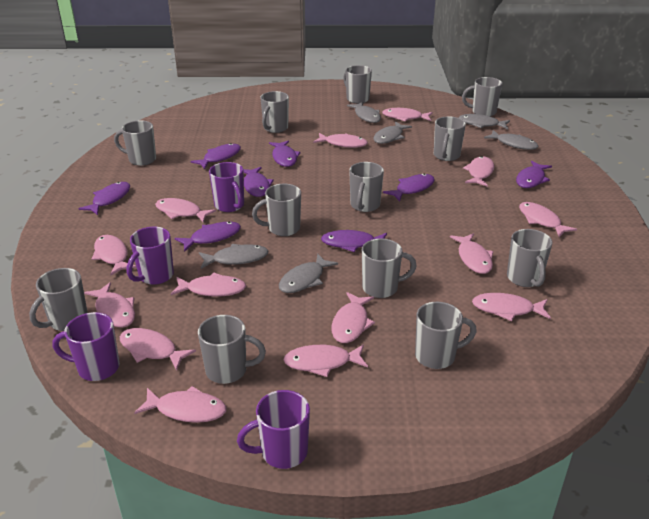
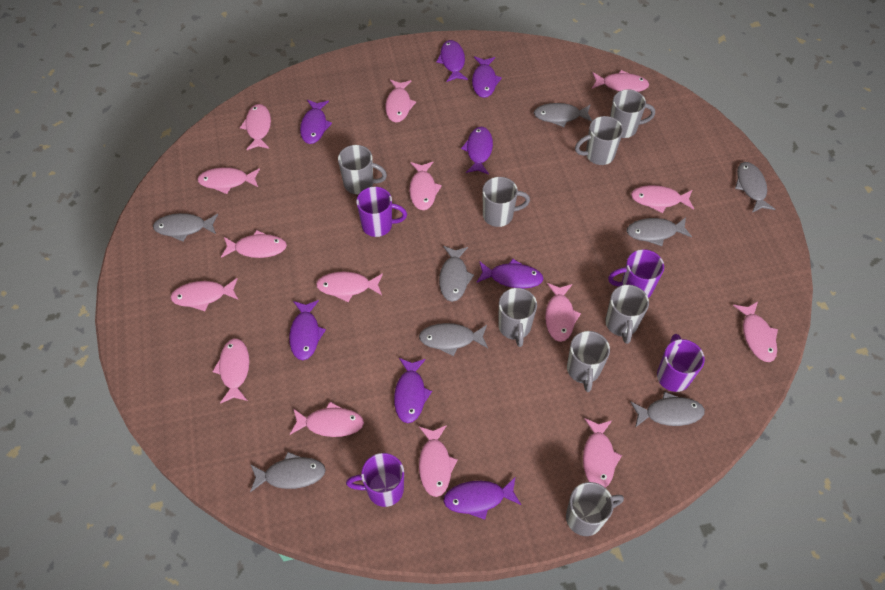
grey fish: [199,244,268,269] [279,254,338,293] [347,102,381,123] [373,121,412,144] [458,114,510,129] [484,130,538,150] = 6 -> [153,213,218,242] [250,452,326,492] [419,323,488,356] [439,246,474,302] [534,103,593,127] [627,217,692,246] [630,391,705,428] [735,162,775,213] = 8
grey mug: [29,268,88,331] [114,120,156,166] [198,315,266,384] [252,184,301,236] [260,91,289,133] [343,65,372,104] [349,162,384,212] [362,239,417,298] [415,302,477,369] [434,116,466,161] [462,77,502,116] [507,229,553,287] = 12 -> [338,145,387,194] [482,177,530,227] [498,288,537,347] [566,482,624,536] [567,331,610,392] [575,116,623,165] [605,285,649,344] [610,89,655,138] = 8
pink fish: [84,282,135,328] [92,235,137,276] [120,328,196,371] [134,386,226,423] [155,198,216,223] [171,272,246,297] [283,344,368,377] [313,133,368,148] [332,292,375,343] [382,108,433,121] [450,233,494,274] [463,156,494,187] [472,293,551,321] [519,202,577,237] = 14 -> [170,278,238,311] [197,167,260,194] [212,338,250,404] [221,230,287,258] [240,104,271,150] [290,402,364,437] [316,272,383,302] [385,80,416,123] [409,162,442,210] [419,425,458,497] [545,283,581,342] [583,418,622,488] [592,70,649,92] [631,185,694,213] [733,302,778,362] = 15

